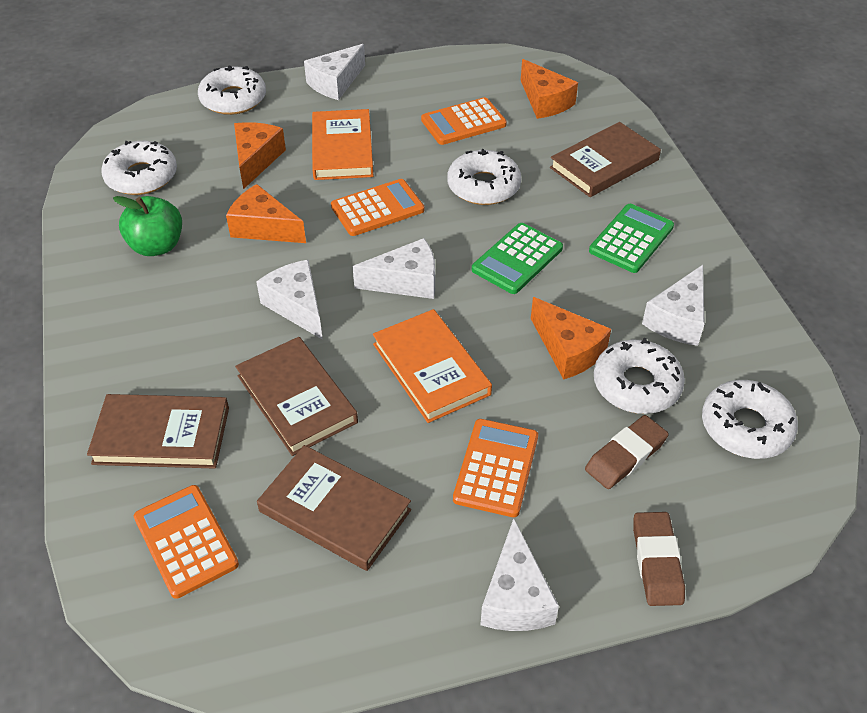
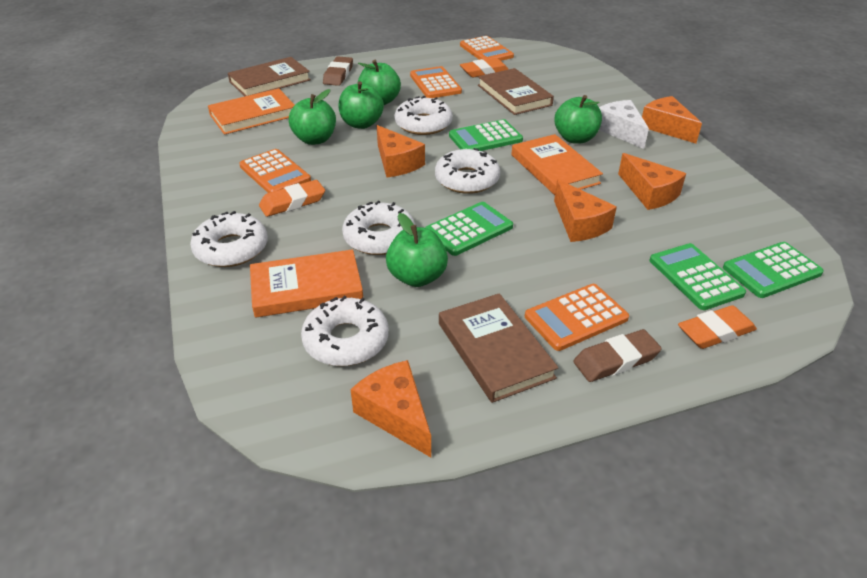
brown book: [87,394,229,469] [235,337,358,456] [257,445,411,571] [550,122,661,197] = 4 -> [228,57,311,96] [439,293,558,403] [478,68,554,115] = 3
green apple: [113,196,182,256] = 1 -> [289,89,336,145] [339,81,384,129] [358,60,401,105] [386,213,448,287] [554,95,602,144] = 5
green calculator: [472,223,563,294] [589,204,674,273] = 2 -> [425,202,513,256] [449,119,523,151] [650,243,746,310] [723,242,824,298] = 4
orange book: [312,109,373,180] [373,309,492,423] = 2 -> [208,88,295,135] [250,249,363,318] [511,134,603,195] = 3
orange cheese: [226,184,306,243] [234,122,286,189] [521,59,578,119] [531,297,611,380] = 4 -> [350,360,431,457] [377,125,425,177] [554,179,617,242] [618,153,686,210] [642,96,702,143] = 5
orange eraser: none = 0 -> [259,180,325,217] [460,58,508,78] [678,305,757,349] = 3
white cheese: [257,260,323,340] [304,44,365,100] [353,238,435,299] [480,518,559,631] [642,265,705,346] = 5 -> [599,100,649,149] = 1

